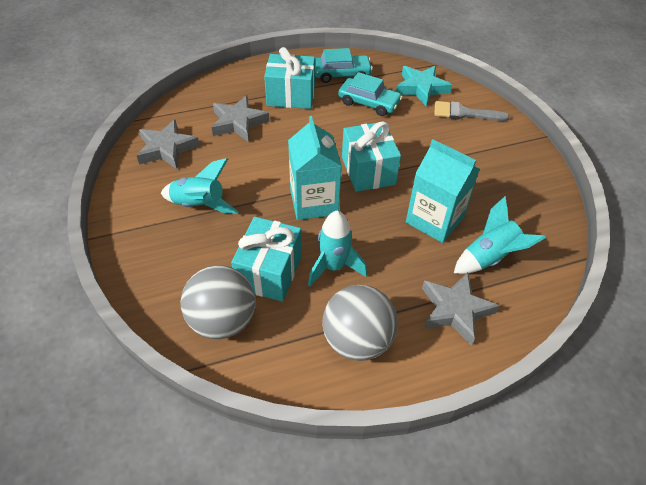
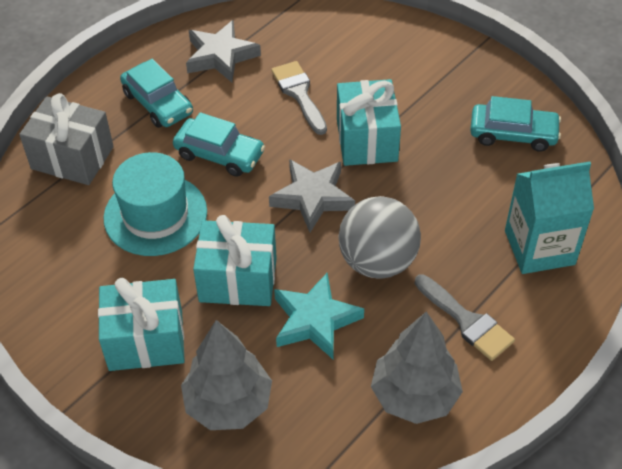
grey ball: [181,265,256,339] [322,285,398,361] = 2 -> [338,196,421,279] = 1
grey brush: [434,101,509,121] = 1 -> [271,61,327,135] [415,274,515,361] = 2
grey gift: none = 0 -> [19,93,114,185] = 1
grey star: [137,120,200,169] [212,95,270,142] [422,272,499,346] = 3 -> [186,20,261,82] [269,159,355,232] = 2
grey tree: none = 0 -> [181,320,272,430] [371,311,463,424] = 2
turquoise car: [315,48,373,83] [338,72,403,116] = 2 -> [120,59,193,128] [173,112,265,177] [470,96,561,152] = 3
turquoise carton: [288,116,342,220] [406,139,480,243] = 2 -> [505,161,594,274] = 1
turquoise hat: none = 0 -> [104,152,207,256] = 1
turquoise rocket: [161,158,238,214] [308,211,367,286] [454,196,546,274] = 3 -> none = 0

